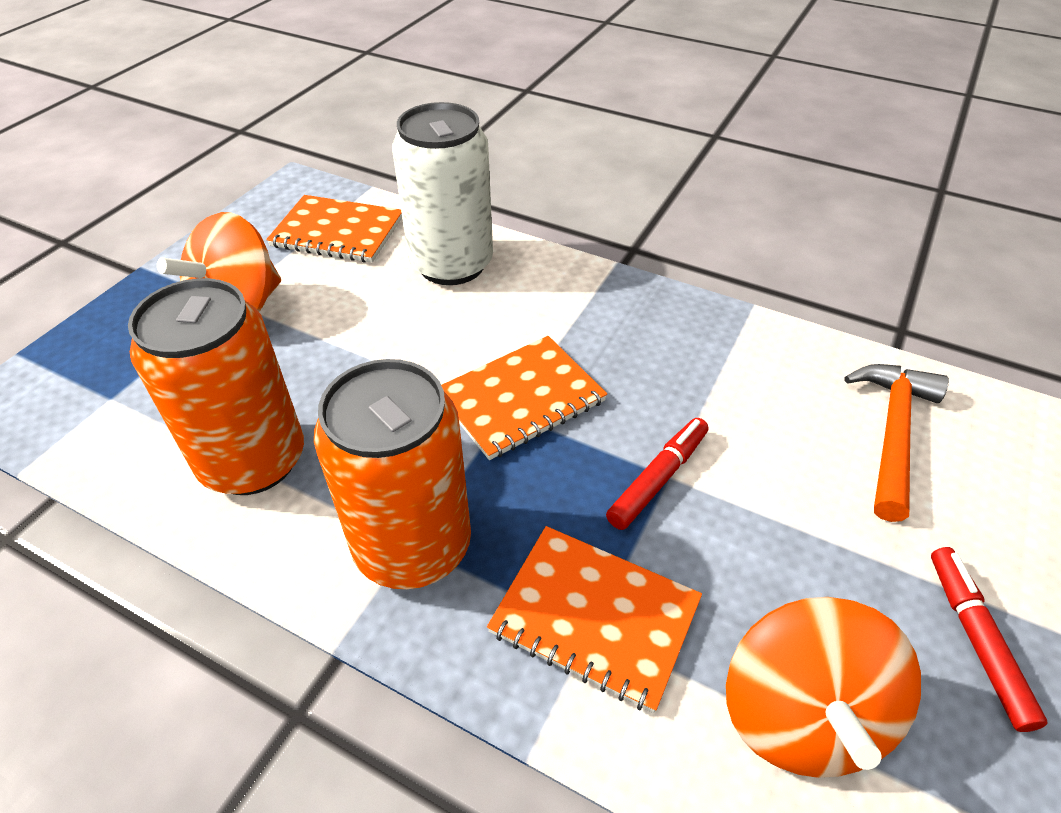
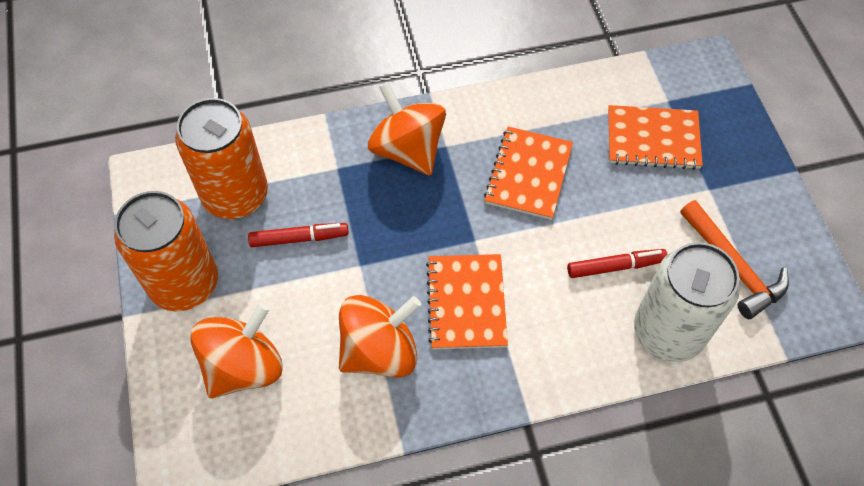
orange spinning top: [157,212,281,312] [726,597,921,778] = 2 -> [190,303,283,398] [339,295,421,378] [368,82,446,176] = 3

